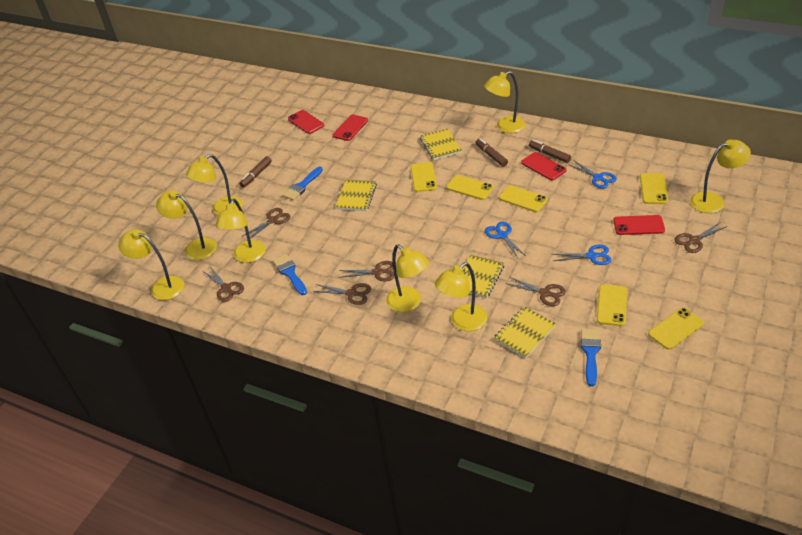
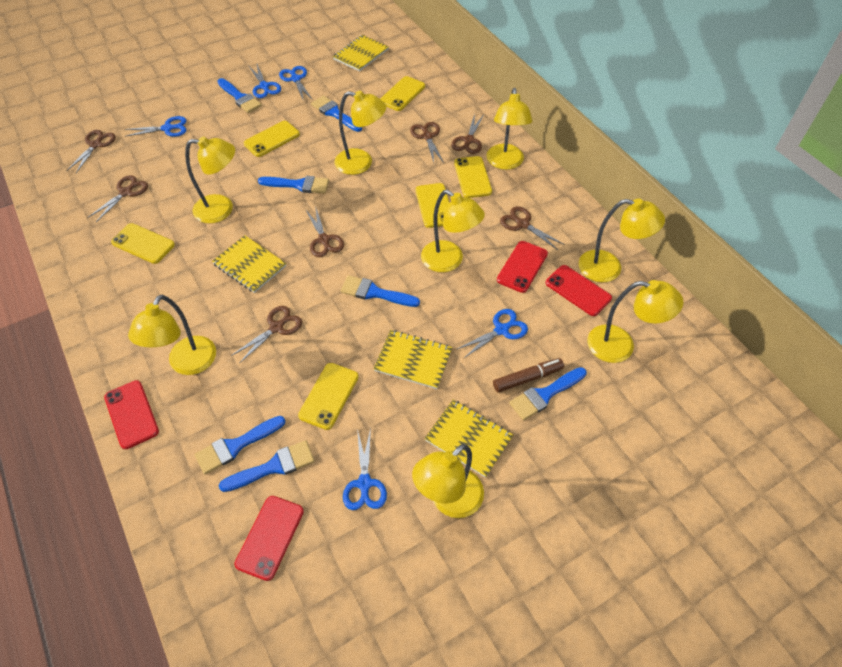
blue brush: [273,254,307,295] [282,166,323,200] [581,329,601,386] = 3 -> [195,416,285,474] [217,78,262,113] [219,440,314,492] [258,176,329,194] [311,96,362,132] [341,275,420,307] [509,367,587,421] = 7
blue scissors: [485,222,526,258] [552,245,611,265] [568,160,617,189] = 3 -> [125,116,186,137] [249,64,281,98] [279,66,313,101] [343,428,387,510] [457,309,528,359] = 5
brown marker: [239,156,272,188] [476,138,508,167] [529,140,571,163] = 3 -> [493,358,564,393] = 1
brown scissors: [203,267,244,302] [243,208,290,238] [313,283,371,305] [339,261,395,281] [505,277,566,306] [674,223,727,253] = 6 -> [66,130,116,173] [88,175,148,222] [231,306,302,363] [305,206,344,257] [410,122,444,163] [451,114,484,154] [500,207,565,250] = 7

